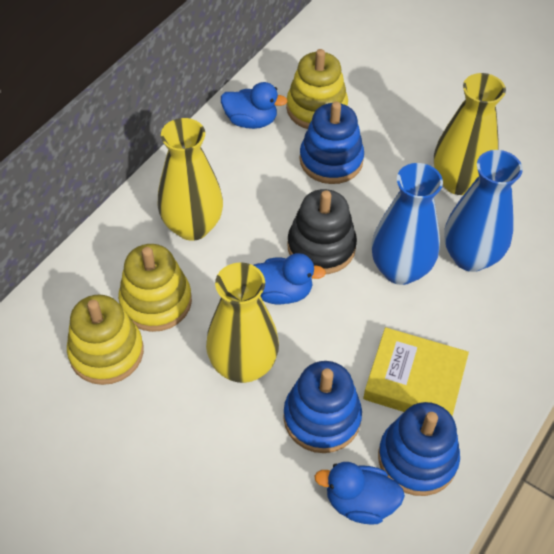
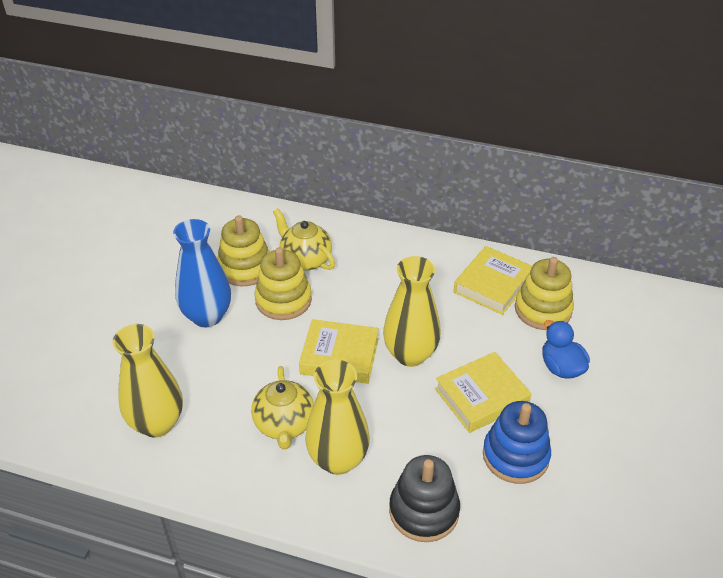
blue duck: [221,82,288,129] [253,253,326,305] [314,462,405,525] = 3 -> [542,320,590,379] = 1
blue stacking toy: [283,361,362,453] [299,101,364,184] [378,402,460,496] = 3 -> [483,401,551,484] = 1
blue vase: [372,163,443,285] [444,150,523,272] = 2 -> [173,219,231,327] = 1
yellow book: [363,327,469,416] = 1 -> [299,319,379,384] [435,352,531,433] [454,246,532,315] = 3
yellow teapot: none = 0 -> [251,366,314,449] [273,208,335,271] = 2

